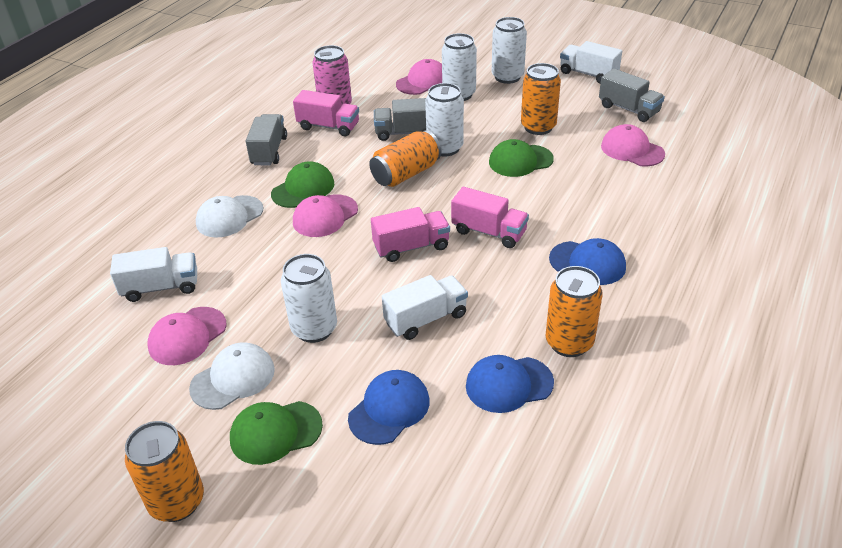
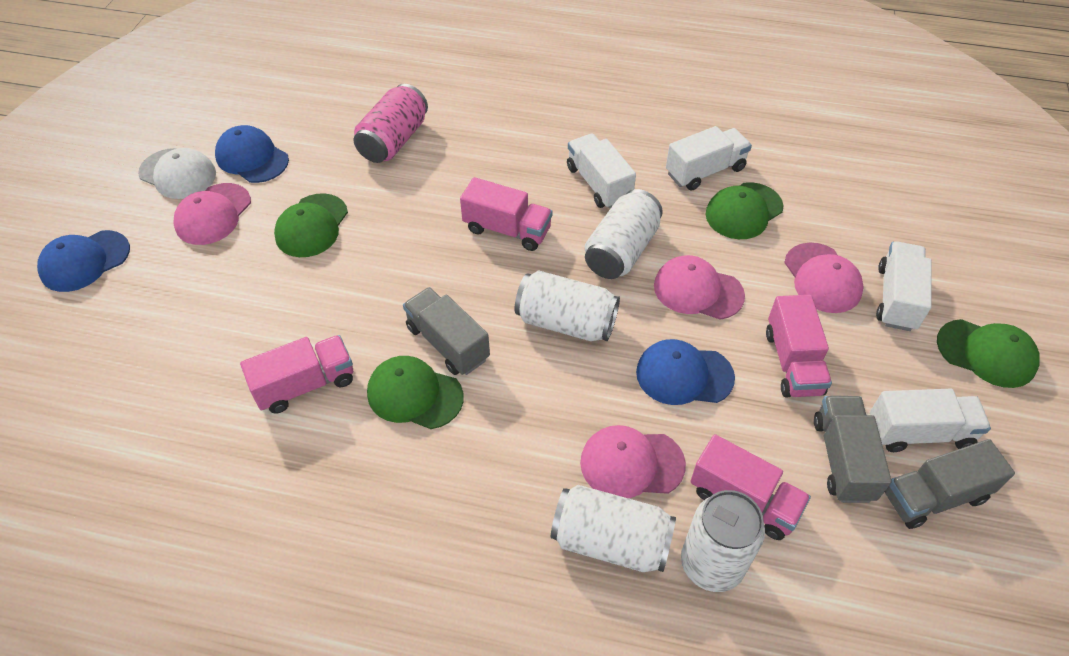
green cap: [230,401,323,465] [271,161,335,208] [489,139,554,177] = 3 -> [274,193,348,257] [367,356,464,429] [706,182,784,239] [937,319,1040,388] = 4
orange can: [125,421,204,522] [369,130,441,187] [521,63,561,135] [546,266,602,357] = 4 -> none = 0
pink truck: [293,90,359,136] [371,207,450,262] [451,187,529,248] = 3 -> [240,335,353,414] [460,177,553,251] [690,434,811,540] [766,295,832,397] = 4
white cap: [189,342,275,410] [196,195,263,238] = 2 -> [138,148,216,199] = 1
white truck: [110,247,197,302] [382,275,468,340] [560,41,622,83] = 3 -> [567,134,636,209] [666,126,752,191] [870,388,991,452] [876,241,932,331] = 4

